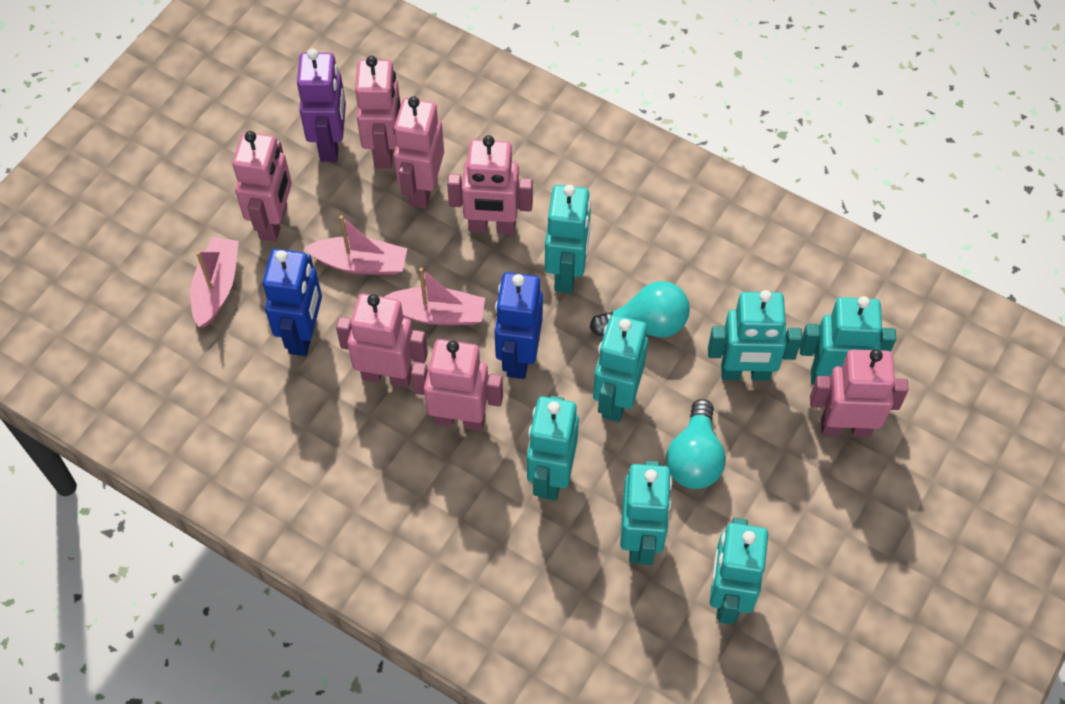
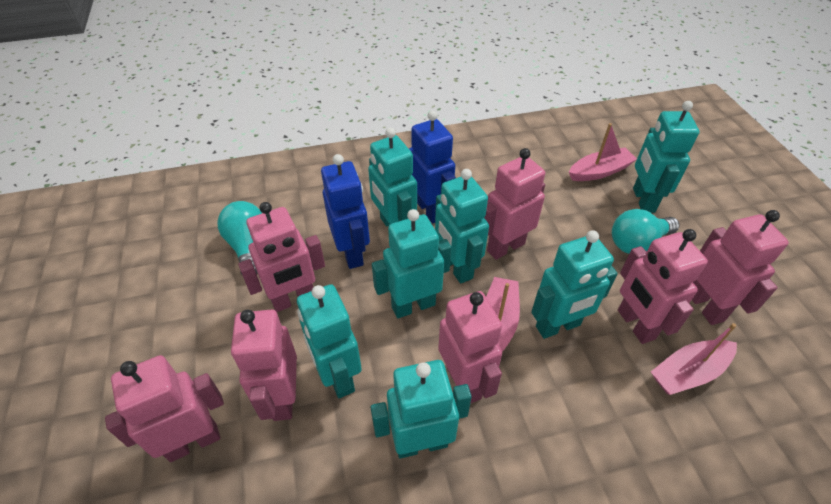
purple robot: [297,49,346,162] = 1 -> none = 0

